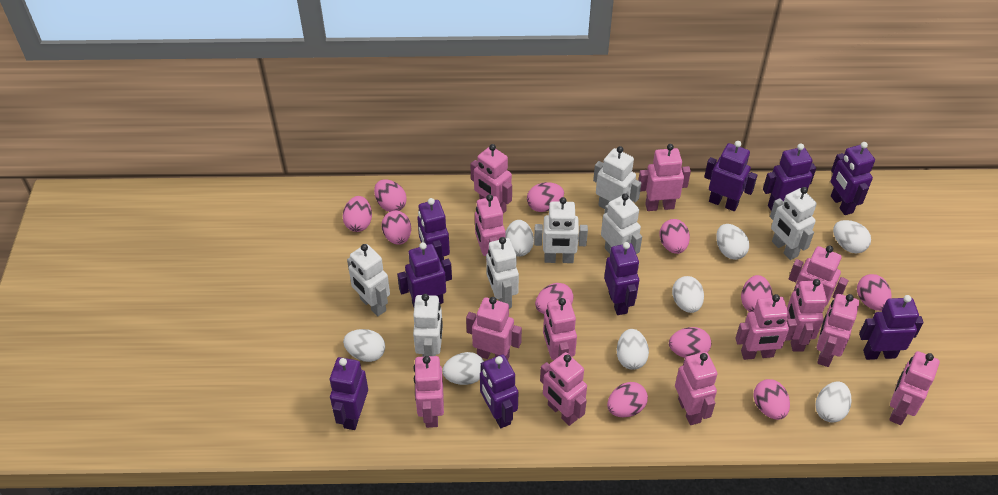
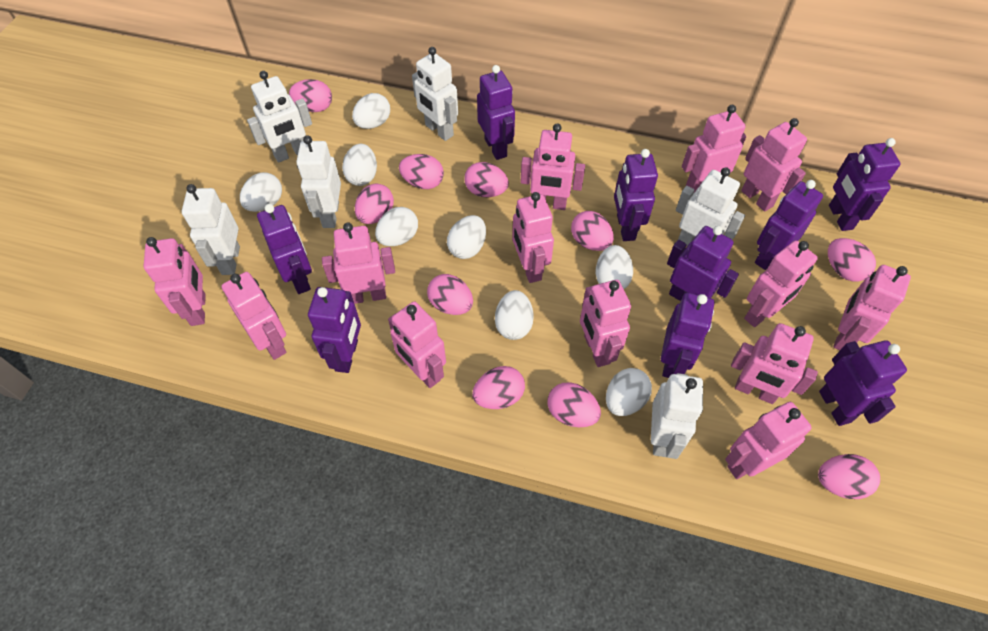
pink egg: [343,196,372,232] [374,179,407,212] [382,211,411,245] [527,182,564,212] [535,283,574,314] [607,382,648,417] [659,219,690,254] [669,327,711,358] [741,275,773,312] [753,379,790,420] [857,274,892,311] = 11 -> [289,79,332,112] [355,184,394,224] [399,154,444,189] [427,274,473,315] [464,162,509,197] [472,366,525,409] [547,382,601,427] [571,211,614,251] [818,454,880,499] [828,238,876,282] = 10
white robot: [347,244,390,316] [413,294,443,357] [486,237,519,309] [534,197,588,263] [593,146,641,209] [601,193,642,254] [770,187,817,260] = 7 -> [182,184,240,275] [247,71,312,163] [296,135,341,228] [412,47,458,141] [651,373,703,459] [676,167,745,246] = 6

